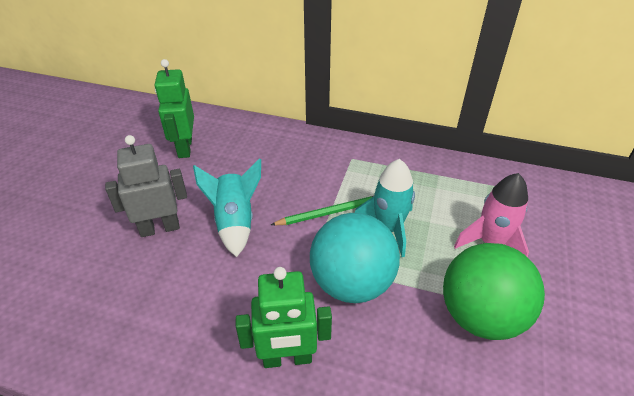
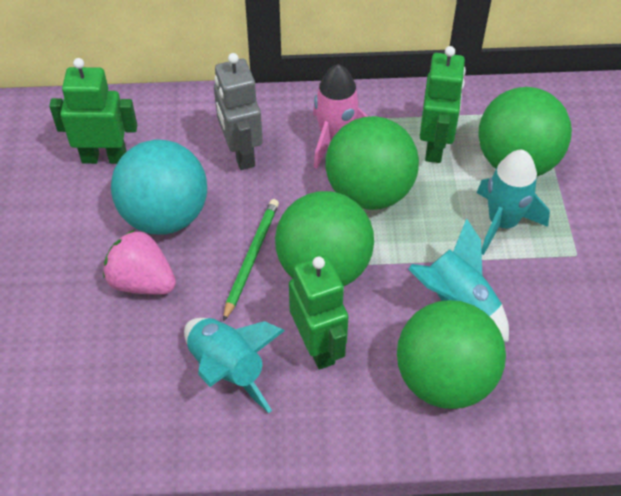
green ball: [443,243,545,340] = 1 -> [275,191,374,286] [326,116,419,210] [397,300,506,409] [478,87,572,176] = 4
green robot: [155,59,194,158] [236,267,332,368] = 2 -> [49,58,137,164] [289,255,348,370] [420,46,466,163] = 3
pink strawberry: none = 0 -> [103,229,176,295] = 1
turquoise rocket: [193,158,261,257] [355,159,415,257] = 2 -> [184,318,285,413] [408,218,509,342] [477,150,550,255] = 3

